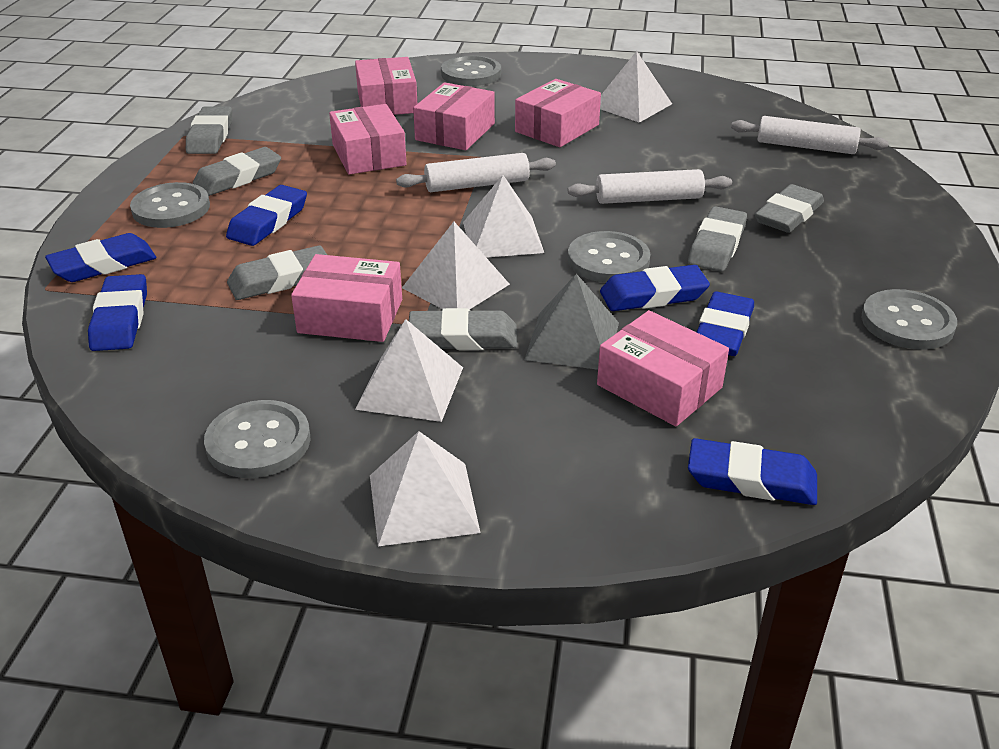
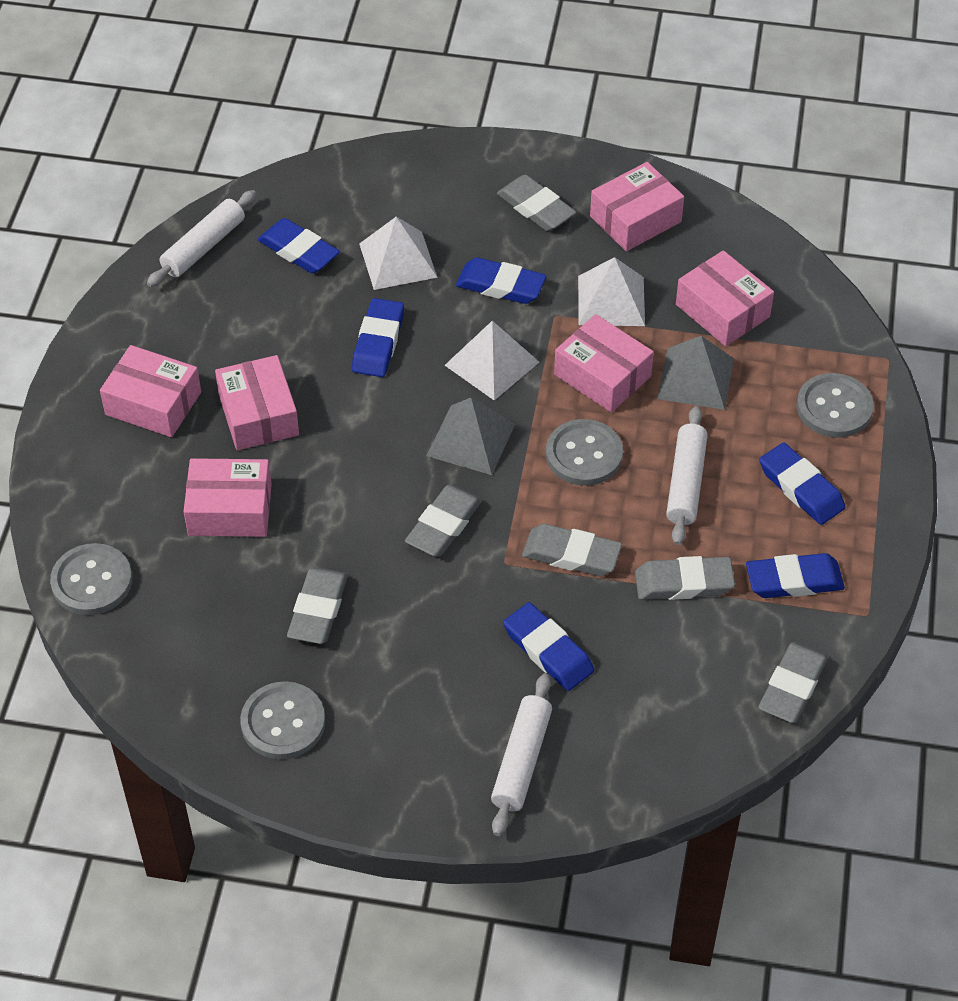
grey button: [130,182,210,228] [204,400,311,478] [441,56,501,86] [568,231,650,283] [862,289,957,350] = 5 -> [50,543,132,615] [240,681,325,760] [546,419,623,486] [796,373,874,438] = 4
grey pyramid: [524,274,619,370] = 1 -> [427,398,515,475] [657,336,734,410] = 2
white pyramid: [355,319,463,422] [370,431,481,546] [402,222,510,310] [463,175,544,258] [600,51,672,123] = 5 -> [359,217,438,290] [445,321,539,400] [578,257,645,326] = 3

